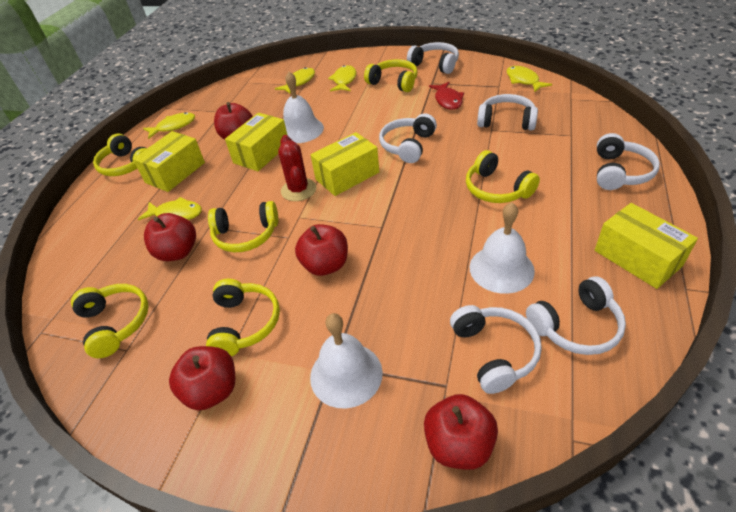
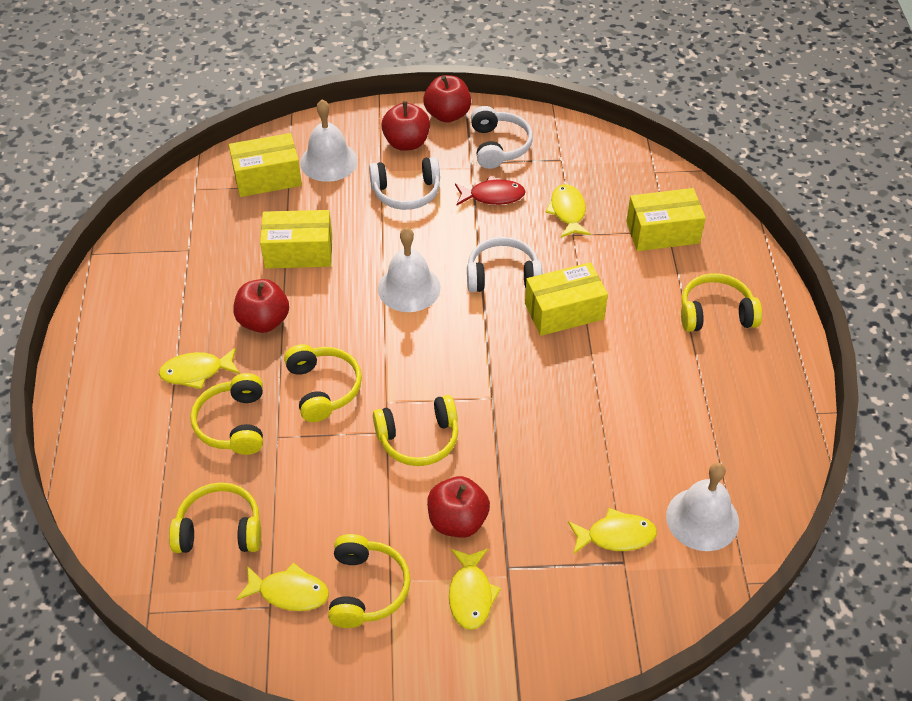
red apple: [144,213,196,261] [169,346,235,410] [214,102,253,140] [295,224,348,276] [424,394,498,470] = 5 -> [233,279,289,333] [381,101,430,151] [423,75,471,123] [427,476,490,538] = 4
red cactus: [278,135,316,201] = 1 -> none = 0
white headphones: [379,113,437,163] [407,42,459,74] [450,305,542,394] [477,94,538,130] [526,276,626,355] [597,133,660,190] = 6 -> [369,157,440,210] [467,237,542,292] [471,106,533,169] = 3

